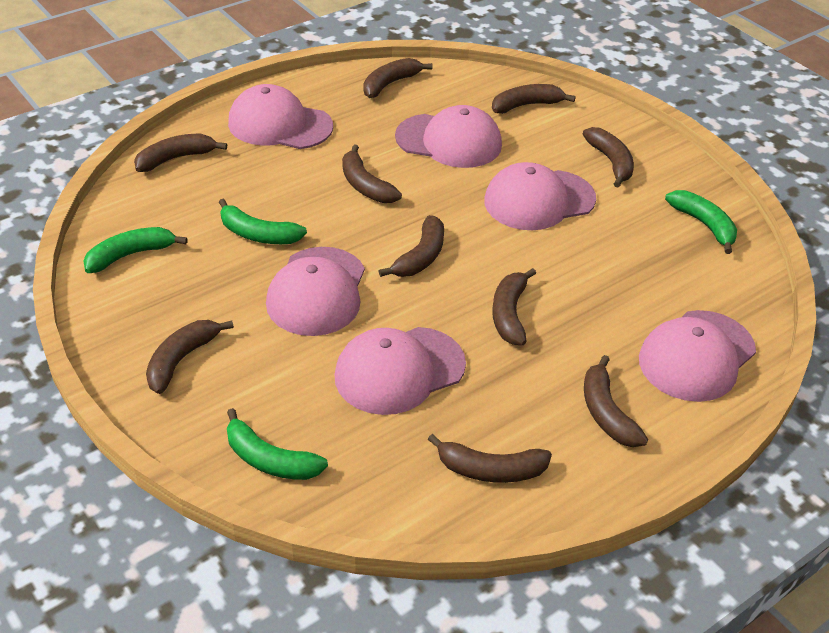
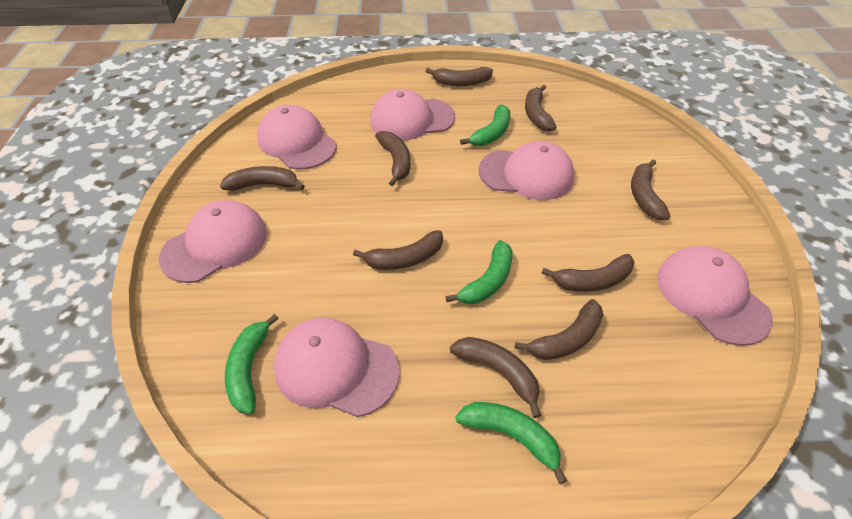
brown banana: [134,134,227,172] [146,320,234,394] [342,145,402,203] [364,58,433,98] [379,215,444,277] [428,434,552,483] [492,84,576,114] [492,268,536,345] [583,127,634,188] [584,355,648,447] = 10 -> [220,166,305,191] [353,230,443,270] [375,131,410,186] [426,67,493,86] [450,337,541,418] [515,299,603,360] [525,85,556,131] [541,254,634,292] [631,160,670,220] = 9

